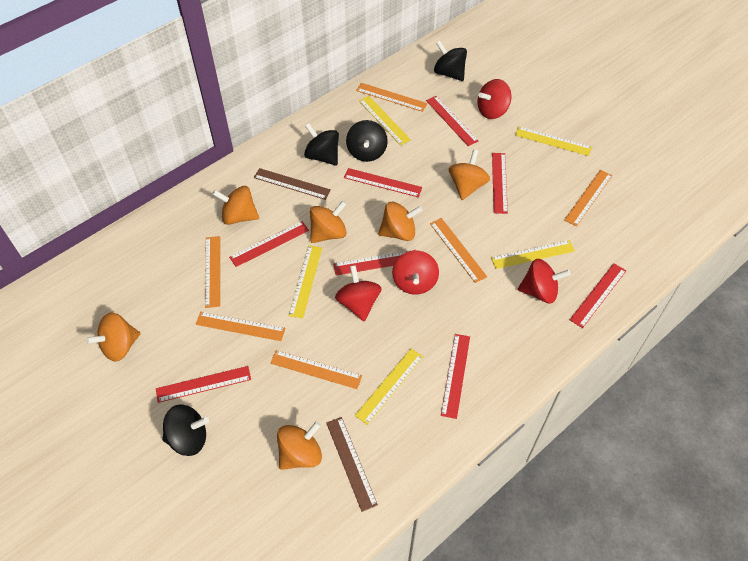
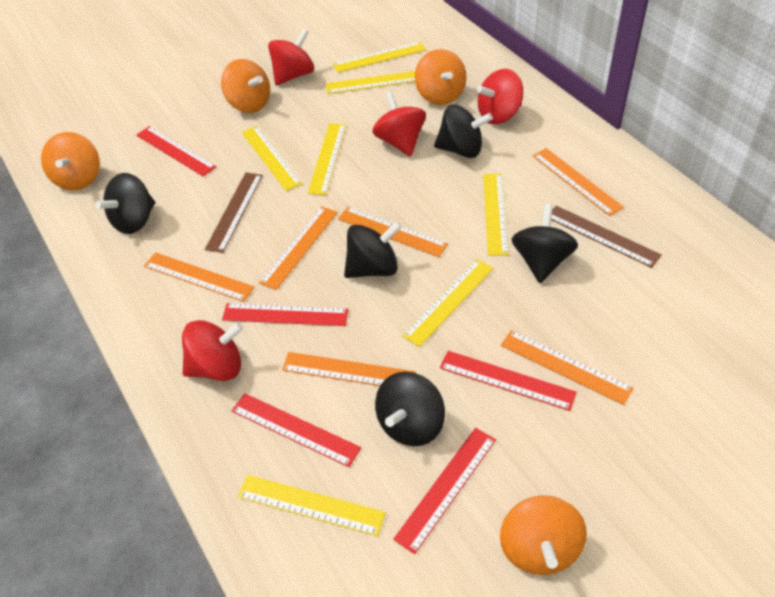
black spinning top: [162,404,209,456] [304,123,339,166] [346,120,388,162] [434,41,467,81] = 4 -> [95,173,155,234] [344,221,402,278] [375,372,445,446] [434,105,493,158] [511,204,578,283] = 5
orange spinning top: [86,313,140,362] [212,186,259,225] [277,421,322,470] [310,201,347,243] [378,202,423,241] [449,149,490,200] = 6 -> [41,132,100,190] [221,59,270,113] [415,49,467,105] [500,495,587,575] = 4
red ruler: [156,366,251,403] [229,221,309,267] [333,250,415,275] [344,168,422,197] [426,96,478,146] [441,334,470,419] [492,153,508,214] [570,263,626,328] = 8 -> [136,126,216,176] [222,303,349,326] [232,393,361,467] [393,428,496,554] [440,351,577,411] = 5
yellow ruler: [288,245,322,318] [355,349,423,425] [359,96,411,145] [491,240,575,269] [515,126,592,156] = 5 -> [238,475,386,536] [241,126,302,191] [308,123,346,195] [326,71,415,94] [333,41,426,73] [402,259,493,347] [483,174,509,256] = 7

